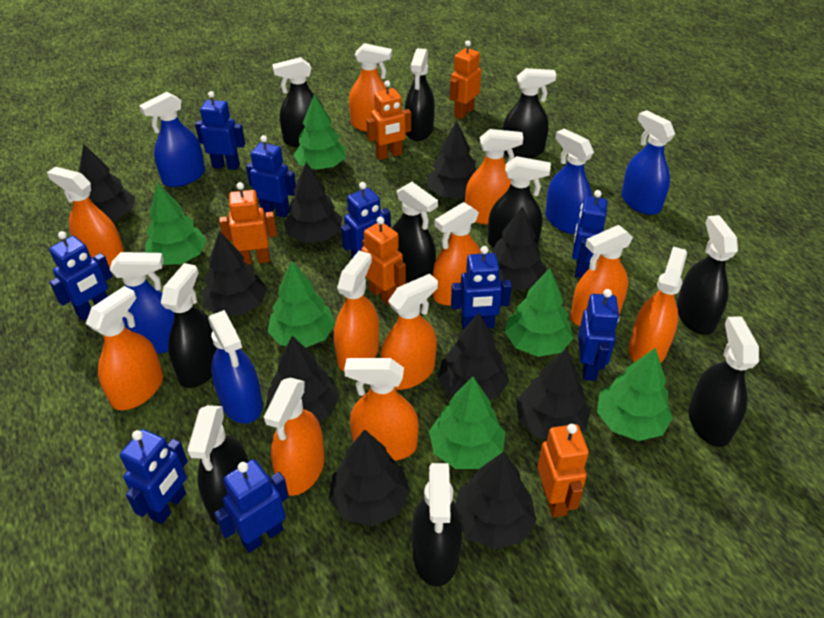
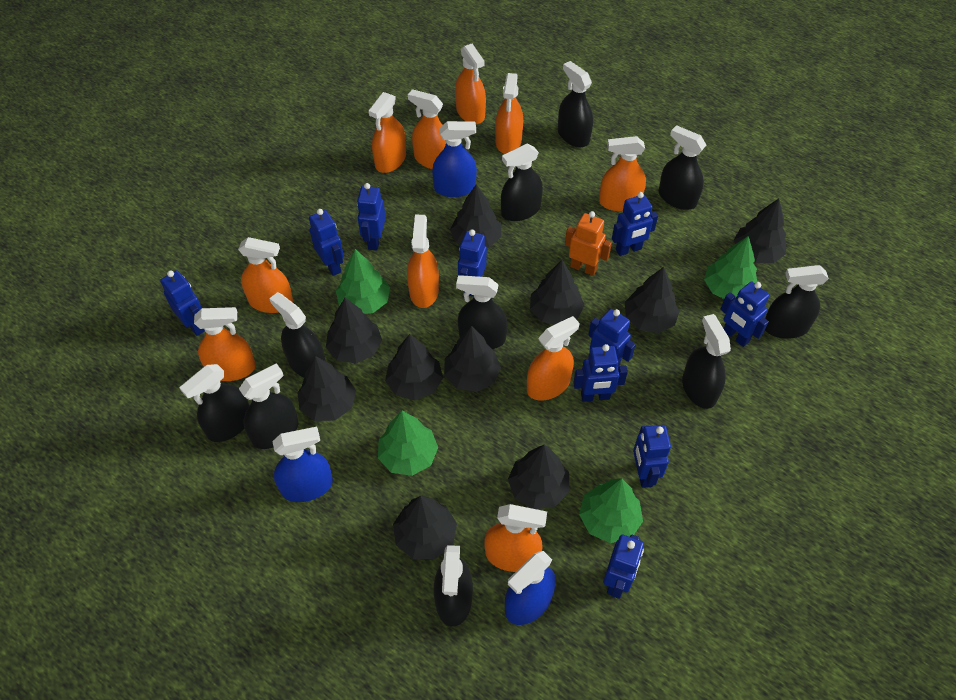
blue robot: [49,231,113,321] [120,429,188,524] [195,91,245,170] [214,459,289,553] [246,135,296,218] [341,182,391,259] [451,246,512,330] [572,190,608,278] [578,289,619,381] = 9 -> [160,270,205,336] [309,209,344,276] [357,183,386,251] [458,229,487,297] [573,344,628,402] [588,309,636,368] [603,534,644,599] [612,192,658,256] [633,425,671,488] [720,281,769,347] = 10
blue spray bottle: [110,252,174,354] [139,92,205,187] [208,310,263,423] [545,129,594,234] [621,110,675,215] = 5 -> [273,427,333,502] [432,121,477,197] [505,551,556,625] = 3
green tree: [145,183,207,265] [268,261,335,348] [293,94,346,170] [429,376,505,469] [505,268,573,357] [597,348,673,441] = 6 -> [336,249,390,314] [378,411,438,476] [579,478,643,543] [704,236,757,299] = 4
orange robot: [219,182,277,265] [361,217,406,305] [366,80,411,160] [450,40,481,119] [537,424,589,517] = 5 -> [565,211,612,276] = 1
orange spray bottle: [47,166,124,268] [86,286,163,410] [264,378,324,496] [334,251,379,372] [344,358,419,461] [349,43,392,132] [380,274,438,390] [433,202,482,306] [465,129,523,225] [570,225,633,326] [629,246,687,363] = 11 -> [194,307,256,381] [238,237,293,313] [368,92,406,173] [407,215,439,308] [408,89,446,169] [455,44,486,124] [484,504,547,572] [495,73,523,154] [527,316,580,400] [599,136,646,211] = 10

